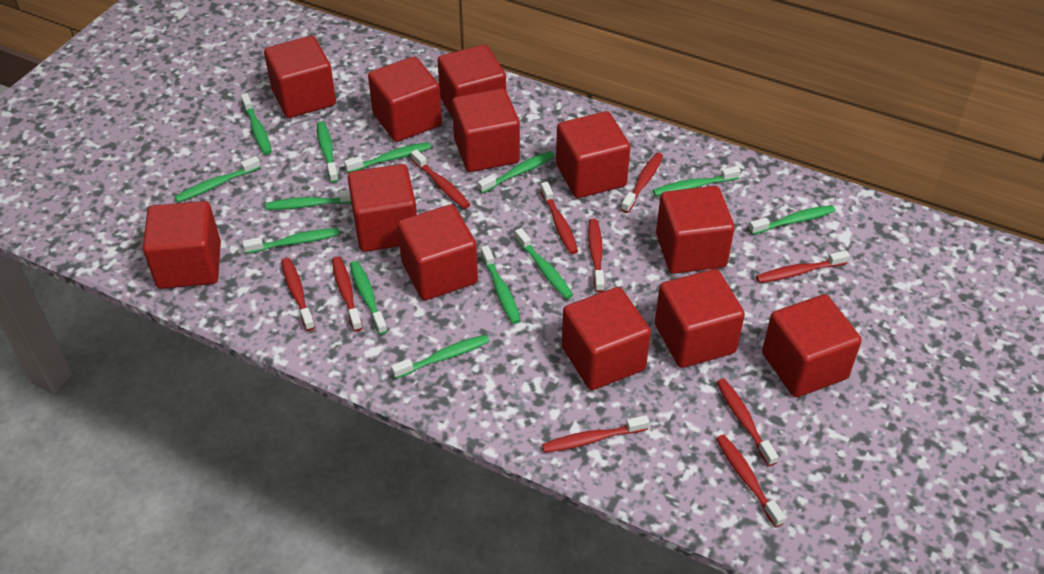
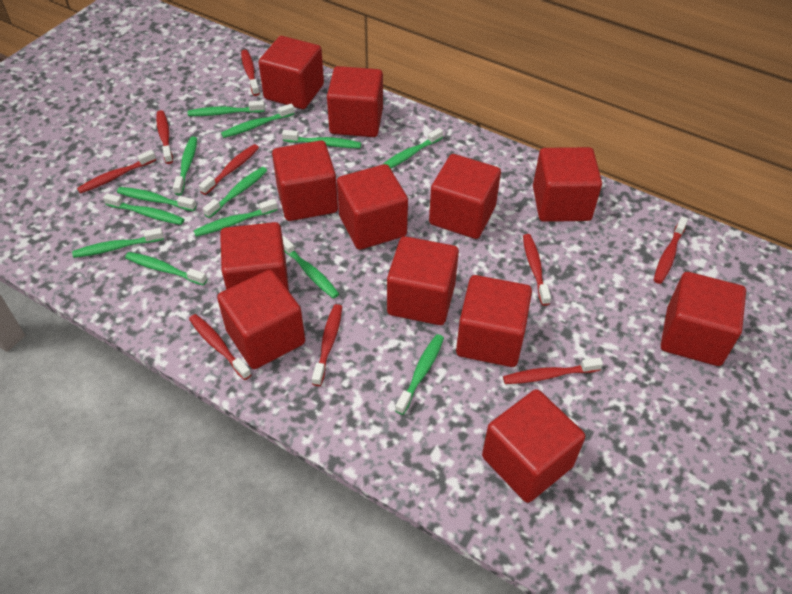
red toothbrush: [281,258,315,331] [332,257,362,331] [411,149,470,209] [540,182,578,254] [542,415,649,453] [588,219,605,293] [621,153,663,213] [716,435,786,527] [717,379,778,466] [756,250,850,283] = 10 -> [77,150,156,194] [156,110,173,164] [189,314,252,380] [199,144,259,195] [241,50,260,96] [312,304,342,386] [503,358,603,384] [523,234,551,306] [654,216,688,284] = 9

